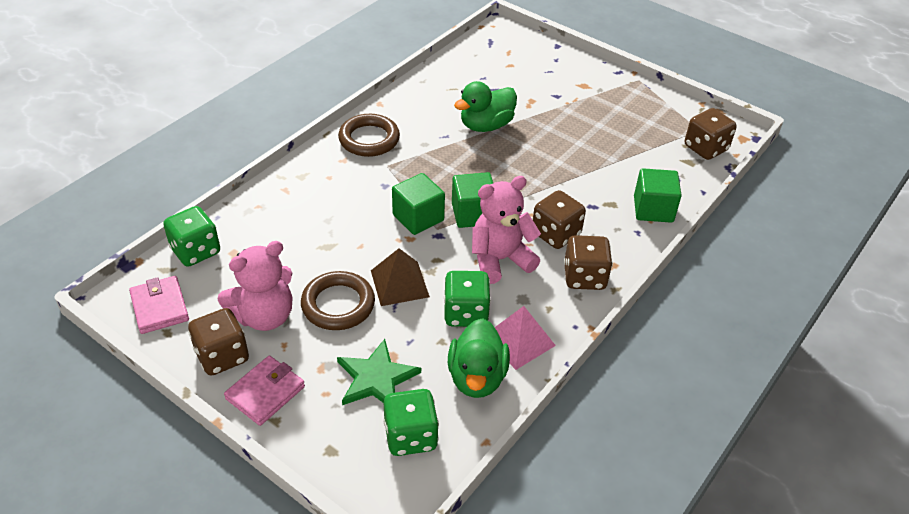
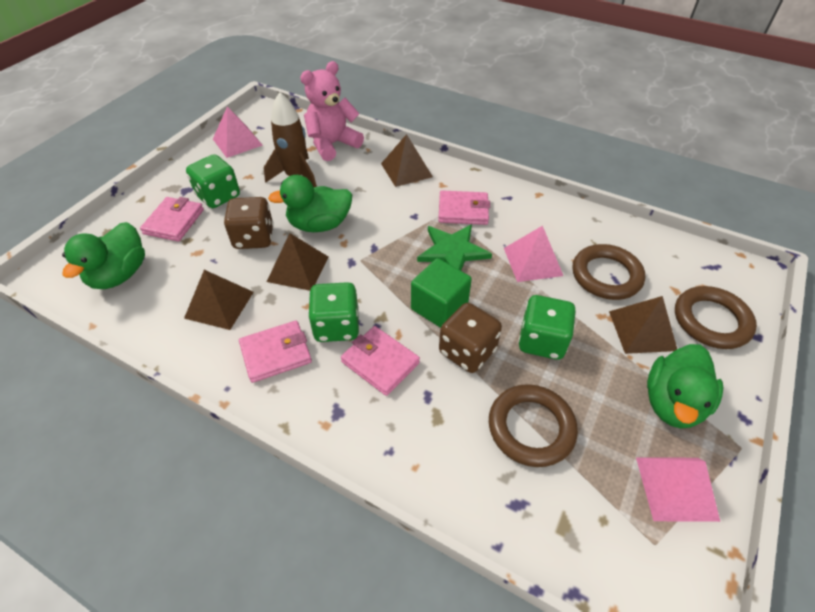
brown dice: [188,308,249,375] [533,190,586,249] [564,235,613,290] [685,108,737,160] = 4 -> [224,197,274,249] [439,303,502,373] = 2
brown pyramid: [371,248,430,306] = 1 -> [184,270,254,330] [267,233,328,291] [381,134,433,187] [609,296,677,354] = 4
brown ring: [301,271,375,330] [338,114,400,157] = 2 -> [489,384,578,467] [572,244,645,300] [675,286,757,349] = 3
brown rocket: none = 0 -> [264,92,317,187] = 1
green cube: [392,173,445,235] [452,172,493,228] [634,168,682,223] = 3 -> [411,258,472,328] = 1
green duck: [448,318,510,398] [454,81,517,132] = 2 -> [62,222,145,289] [268,175,353,232] [647,344,723,428] = 3
pink pyramid: [494,306,556,370] = 1 -> [213,106,263,158] [504,226,563,282] [636,457,720,522] = 3
pink teddy bear: [218,241,293,331] [472,176,541,284] = 2 -> [300,61,364,161] = 1
pink wallet: [129,276,189,334] [224,356,305,426] = 2 -> [140,197,204,242] [239,321,312,383] [341,326,420,396] [438,190,490,225] = 4

